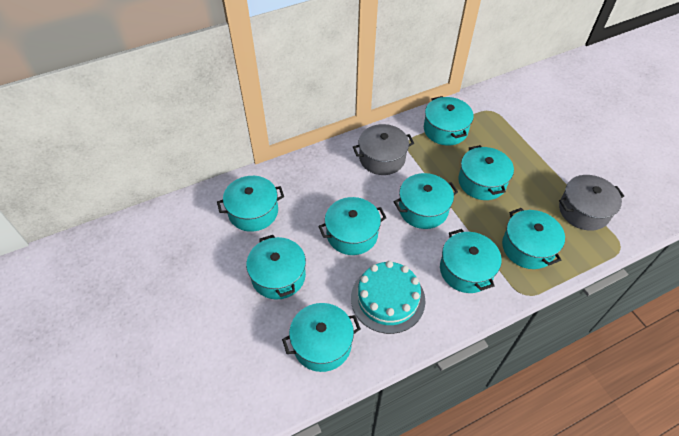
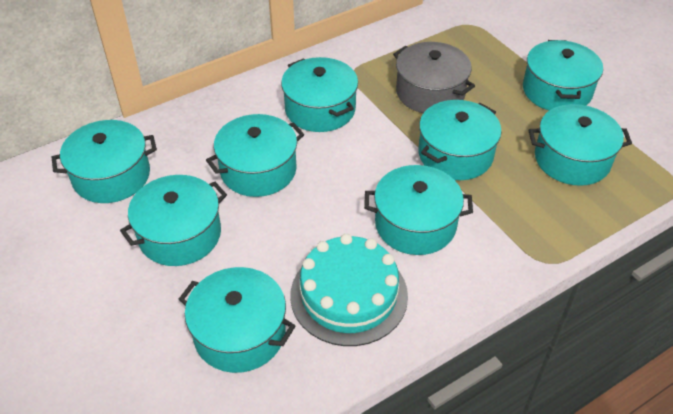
grey pot: [353,124,414,175] [559,175,624,231] = 2 -> [393,42,475,113] = 1

